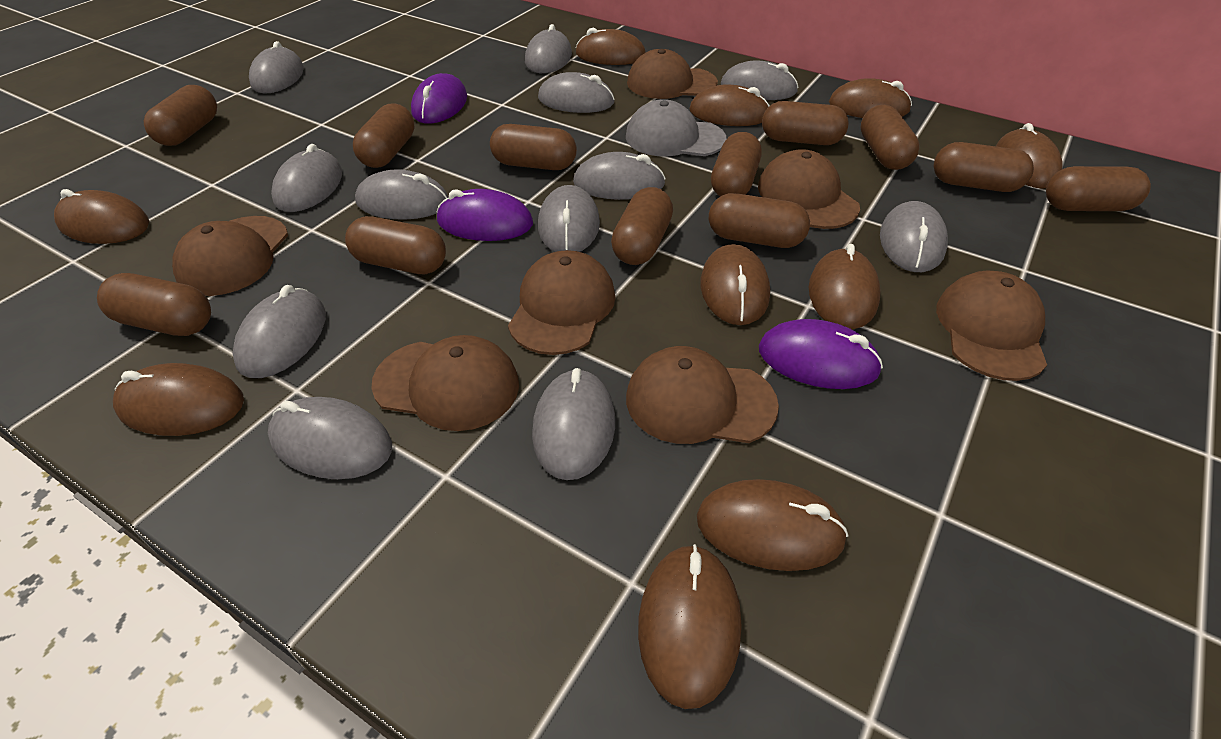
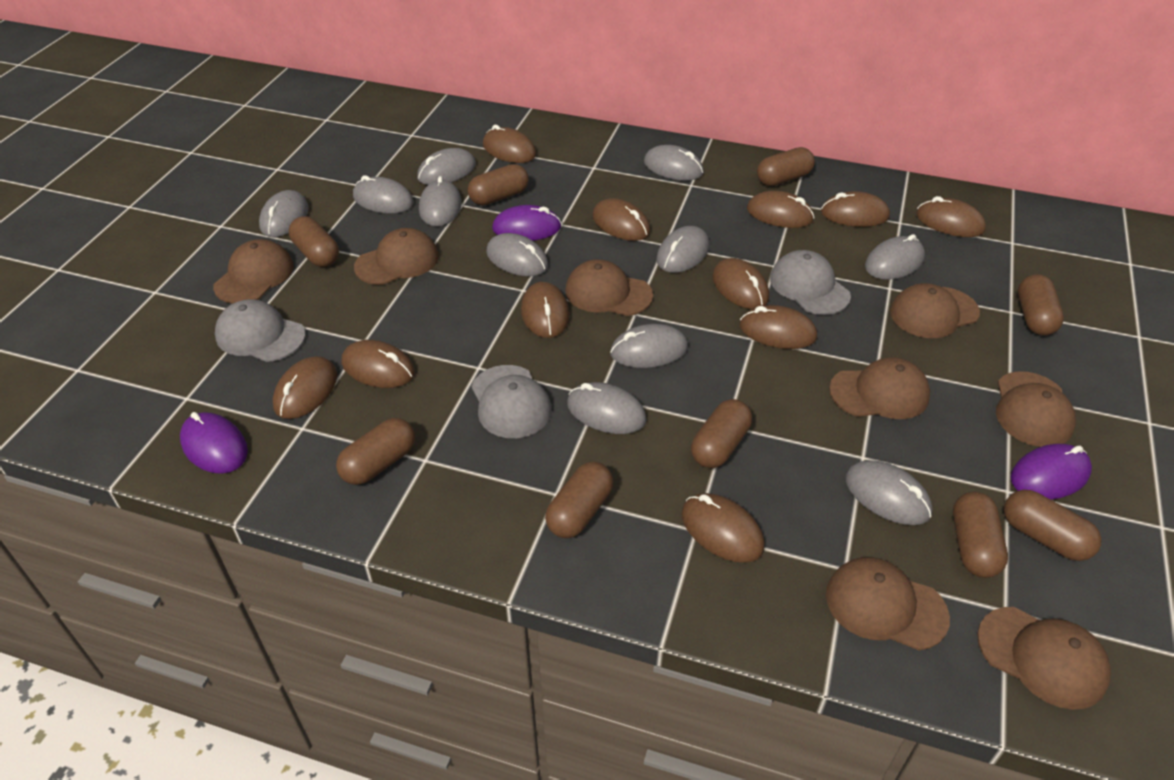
brown cap: [172,216,288,296] [371,335,519,431] [508,250,616,355] [626,346,779,444] [627,49,718,99] [758,149,860,229] [936,270,1047,381] = 7 -> [213,239,294,304] [354,228,439,285] [565,259,653,316] [826,557,950,650] [829,357,930,419] [890,283,980,338] [977,607,1111,710] [996,371,1076,447] = 8
brown capsule: [97,273,211,336] [144,85,217,146] [345,216,446,274] [353,104,414,168] [490,124,577,170] [611,187,673,265] [709,193,810,248] [711,132,762,196] [762,101,849,145] [861,105,920,170] [934,142,1034,192] [1046,166,1151,211] = 12 -> [289,216,339,267] [336,418,415,485] [468,164,529,205] [545,462,613,538] [691,399,752,468] [757,147,815,186] [953,492,1008,578] [1004,490,1101,561] [1018,274,1064,336] = 9
brown mouse: [54,189,149,244] [113,363,244,436] [575,28,646,65] [638,544,741,709] [690,84,770,126] [697,479,848,571] [701,244,770,325] [809,244,881,330] [829,78,912,118] [996,123,1063,189] = 10 -> [273,356,337,419] [342,340,415,388] [483,125,536,163] [521,282,570,338] [592,198,651,241] [681,493,765,563] [712,258,769,309] [740,305,817,349] [747,191,815,228] [821,191,890,227] [916,196,986,237] = 11
grey cap: [626,99,727,156] = 1 -> [215,299,306,362] [471,365,552,438] [770,250,851,315] = 3
grey mouse: [233,285,326,378] [249,41,304,94] [268,397,392,479] [271,144,342,212] [355,169,448,220] [525,24,572,73] [532,368,615,480] [538,72,615,113] [538,185,600,252] [573,152,666,200] [721,61,799,100] [880,201,948,272] = 12 -> [259,190,309,237] [353,175,414,213] [417,148,476,185] [419,176,462,226] [486,233,548,276] [567,382,647,434] [610,324,688,368] [644,145,704,181] [656,226,709,273] [845,460,932,525] [865,234,925,280] = 11

